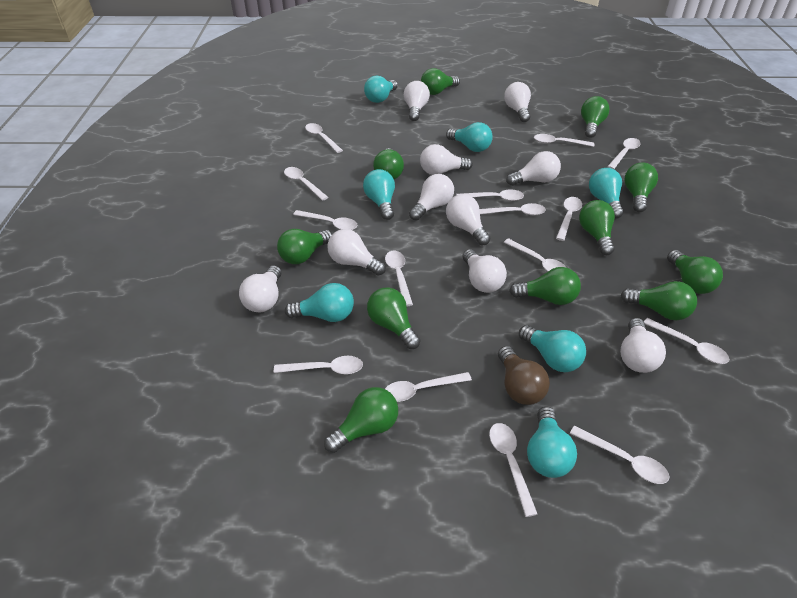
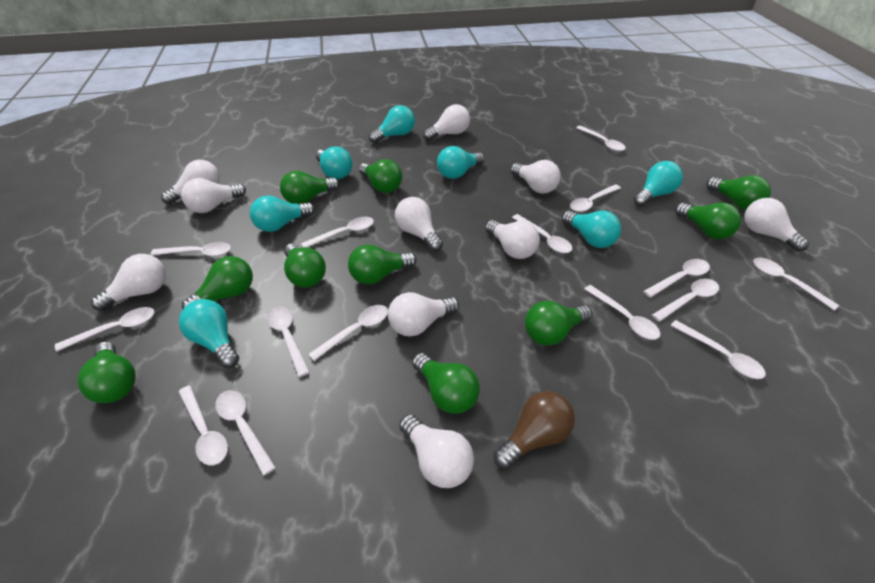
green light bulb: [277,229,332,264] [324,387,398,453] [367,287,421,349] [373,148,404,179] [421,68,460,95] [509,267,581,305] [579,200,615,255] [581,96,610,138] [621,281,697,320] [624,162,658,212] [667,250,723,294] = 11 -> [77,342,136,403] [182,256,253,309] [280,170,339,204] [284,244,326,288] [348,244,417,285] [359,159,402,193] [412,353,480,414] [525,301,592,346] [675,202,741,239] [706,175,771,210] = 10

